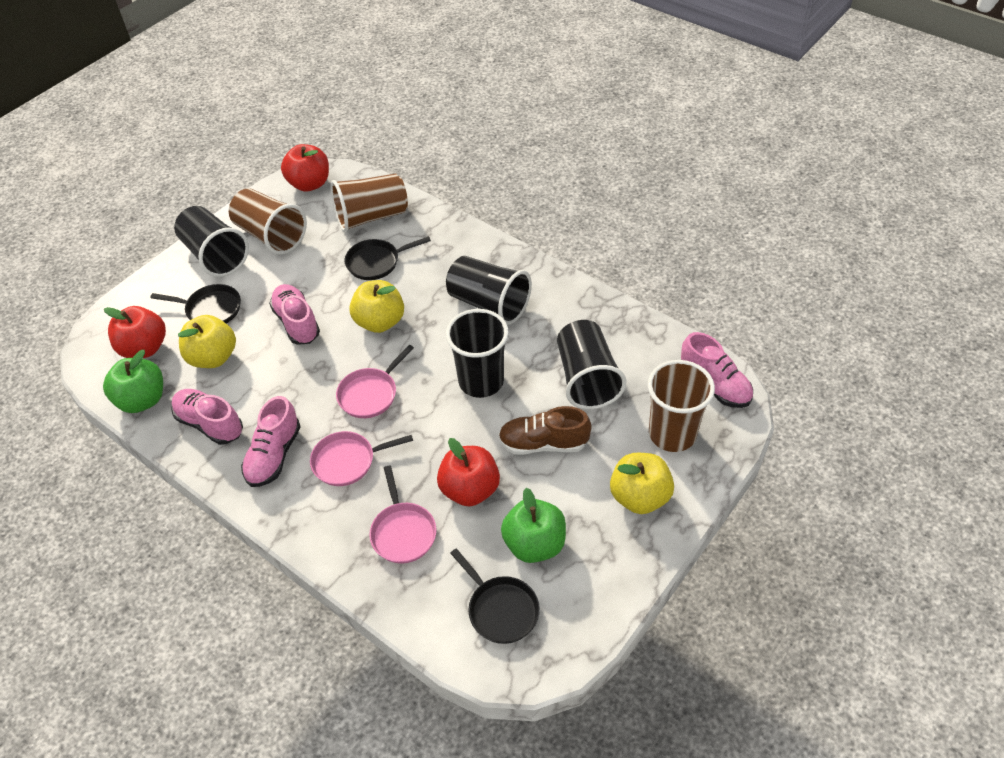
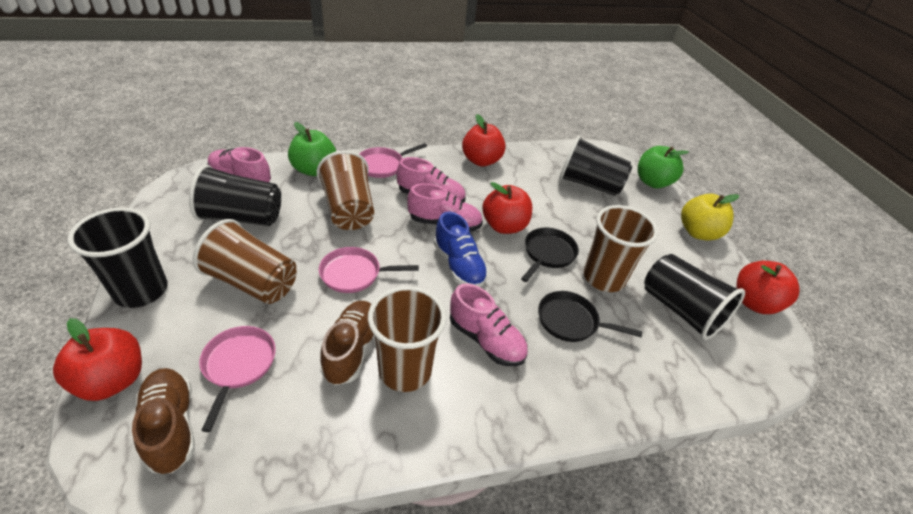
black pan: [150,284,241,323] [345,236,431,280] [450,548,540,644] = 3 -> [521,228,579,282] [538,291,642,342] = 2
blue shoe: none = 0 -> [434,211,488,287] = 1
brown cup: [229,188,307,255] [331,173,408,232] [648,360,715,452] = 3 -> [193,219,297,304] [316,150,374,230] [368,286,446,392] [583,205,658,292] = 4
brown shoe: [498,406,592,455] = 1 -> [132,368,195,474] [320,301,374,385] = 2
red apple: [104,306,166,358] [281,144,329,192] [437,438,500,506] = 3 -> [53,318,142,401] [462,114,506,167] [483,182,532,234] [736,261,800,314] = 4
yellow apple: [178,315,236,368] [349,280,404,333] [610,453,674,514] = 3 -> [681,194,739,240] = 1

